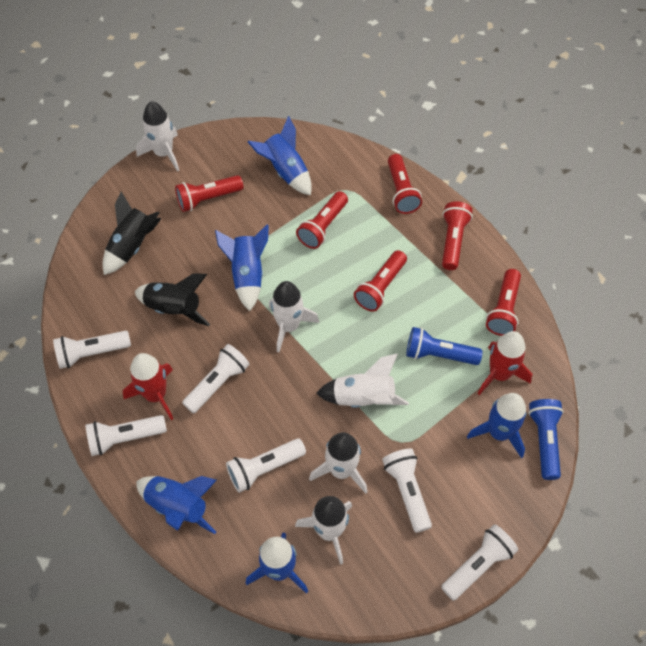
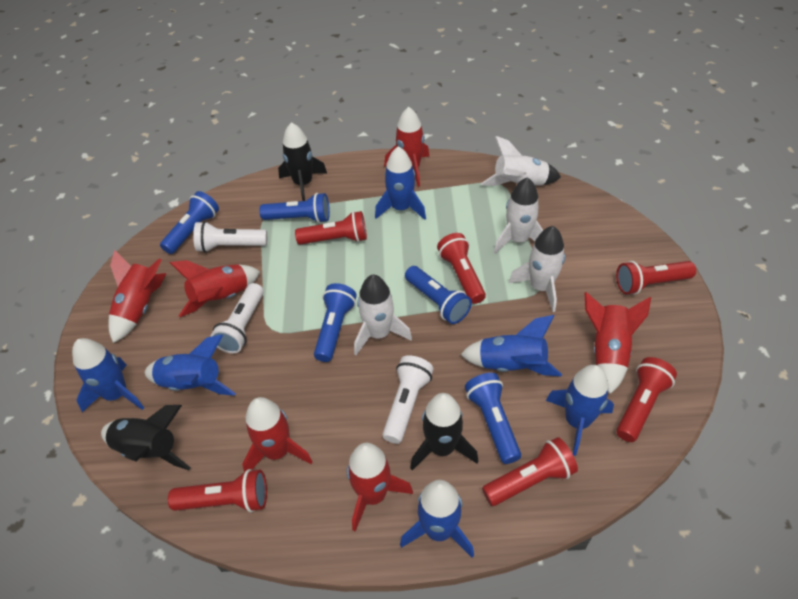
black rocket: [102,192,162,275] [135,274,210,326] = 2 -> [101,405,191,470] [278,122,327,201] [410,393,478,470] = 3
blue flashlight: [406,327,483,365] [528,399,564,480] = 2 -> [160,191,219,254] [259,193,330,223] [314,283,357,362] [405,266,472,324] [465,373,521,464] = 5
blue rocket: [136,476,217,534] [215,225,269,311] [246,533,308,594] [248,116,312,195] [467,393,526,458] = 5 -> [72,338,144,412] [144,334,236,396] [375,146,426,220] [400,480,474,558] [460,315,562,376] [546,365,614,456] = 6
red rocket: [123,353,173,420] [478,331,532,395] = 2 -> [108,250,166,343] [170,260,260,317] [242,397,313,472] [347,443,413,532] [384,107,429,187] [585,292,651,394] = 6
white flashlight: [53,330,131,369] [85,415,167,456] [182,344,250,413] [226,439,306,493] [382,448,432,533] [441,524,518,601] = 6 -> [193,221,267,252] [210,283,264,353] [382,355,434,444] = 3
white rocket: [136,101,179,172] [269,281,319,352] [295,496,352,565] [309,432,367,494] [316,354,409,408] = 5 -> [354,275,412,355] [481,136,561,186] [494,177,543,254] [509,226,565,312] = 4

